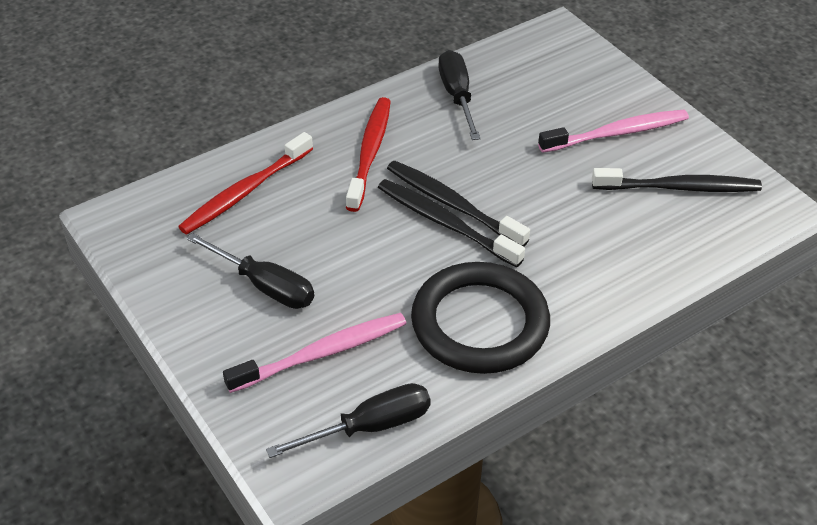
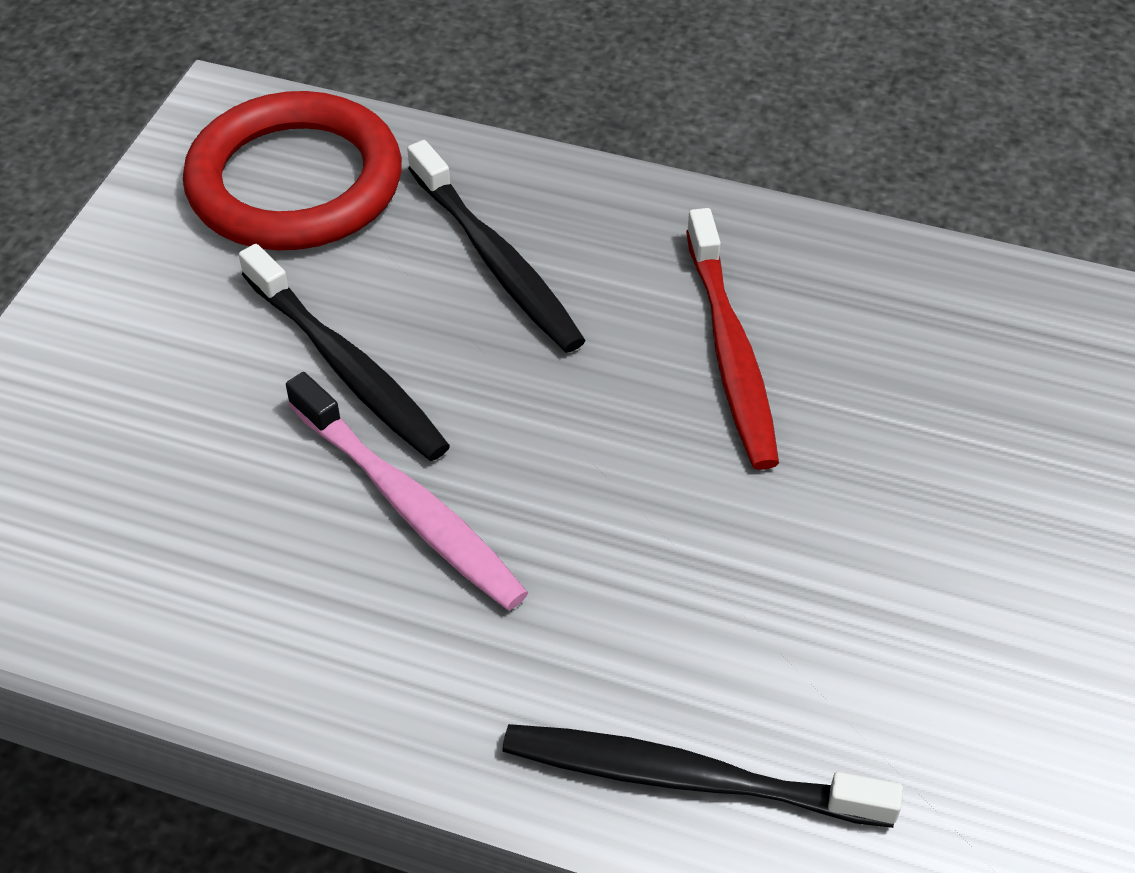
black ring: [411,262,550,374] = 1 -> none = 0
black screwdriver: [186,233,314,309] [266,383,431,458] [438,50,480,140] = 3 -> none = 0
pink toothbrush: [223,313,407,393] [538,109,689,153] = 2 -> [286,372,528,610] = 1
red ring: none = 0 -> [183,91,402,250] = 1
red toothbrush: [178,132,313,235] [346,97,391,212] = 2 -> [686,208,779,470] = 1

